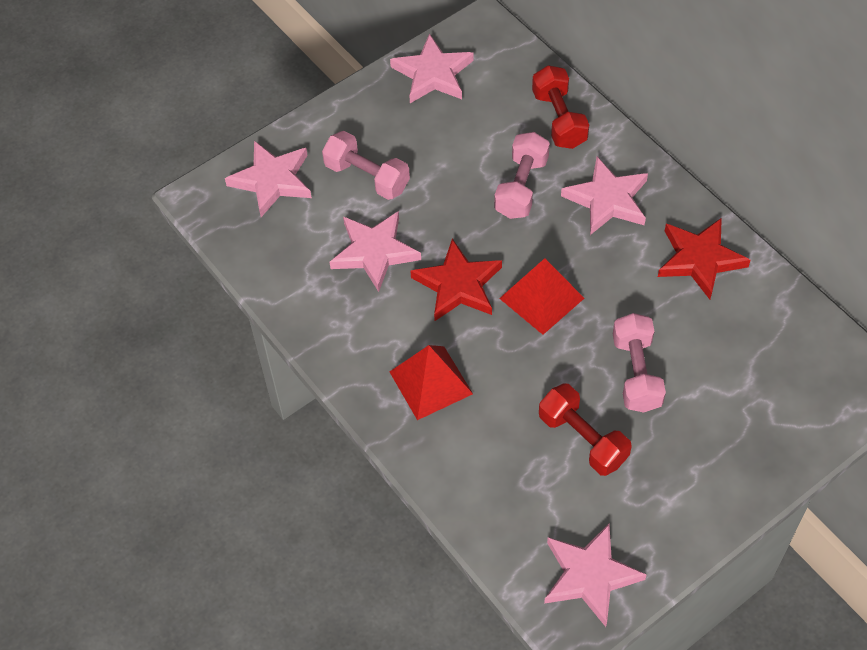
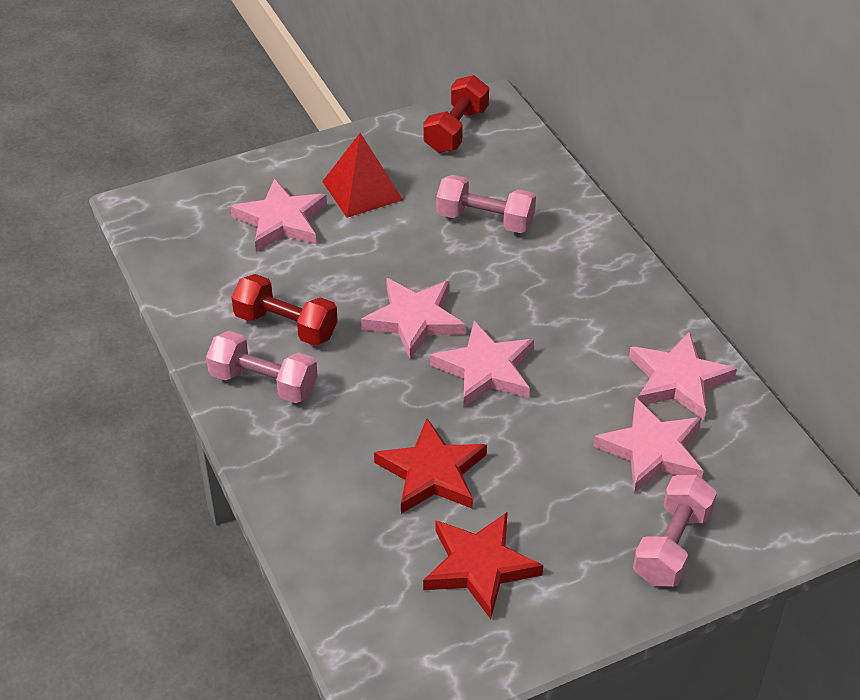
red pyramid: [390,345,473,420] [499,258,584,335] = 2 -> [322,133,403,218] = 1

